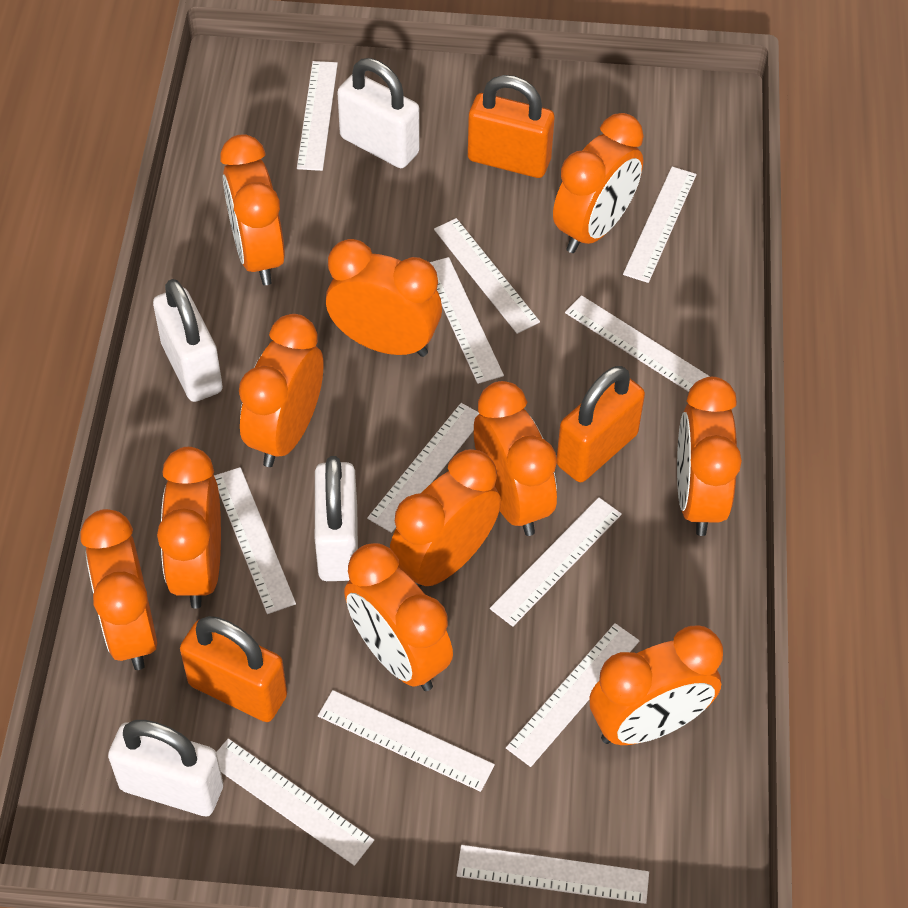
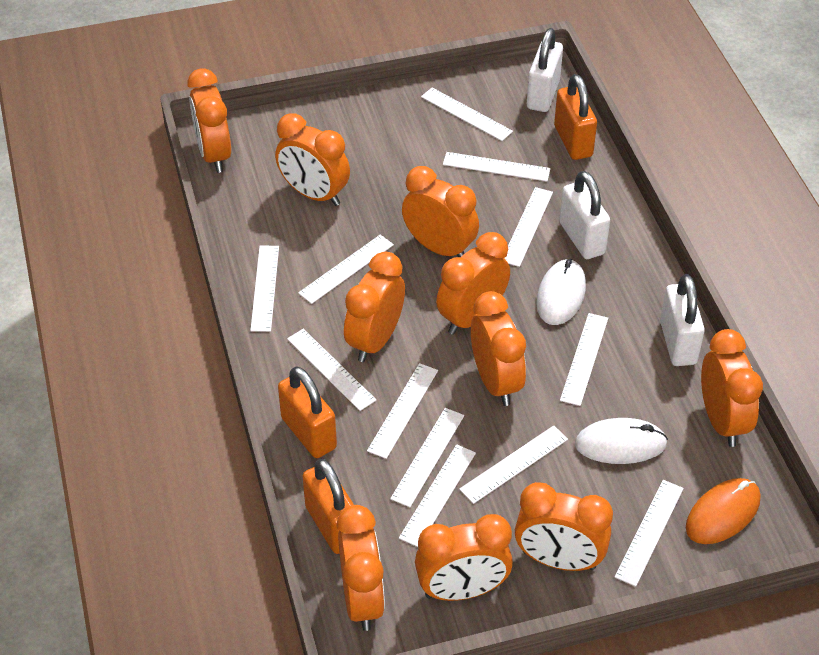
orange clock: [80,509,157,670] [157,447,221,609] [220,134,285,285] [239,314,323,467] [326,239,442,357] [344,543,453,691] [390,449,501,588] [474,381,557,536] [553,113,644,253] [589,626,723,745] [677,377,742,536] = 11 -> [187,68,231,173] [275,114,350,206] [337,505,385,631] [344,252,405,362] [402,166,479,257] [415,514,513,601] [436,232,510,335] [471,291,526,406] [515,482,613,571] [701,329,763,447] = 10
orange mouse: none = 0 -> [686,478,761,544] = 1
white mouse: none = 0 -> [536,259,586,325] [575,418,668,464] = 2
white padlock: [108,720,223,816] [153,279,223,402] [315,456,358,581] [337,58,420,168] = 4 -> [527,28,563,112] [559,171,610,259] [660,274,705,366] = 3

